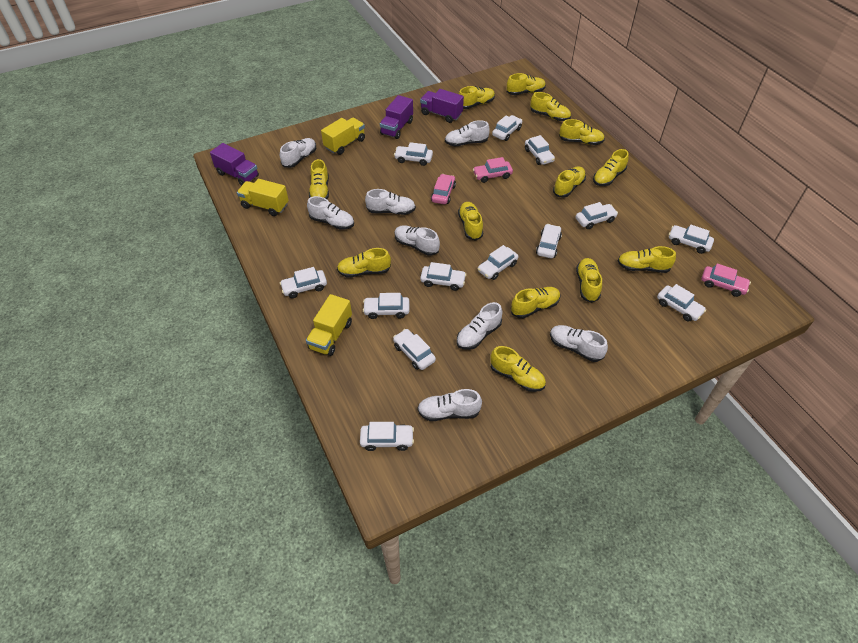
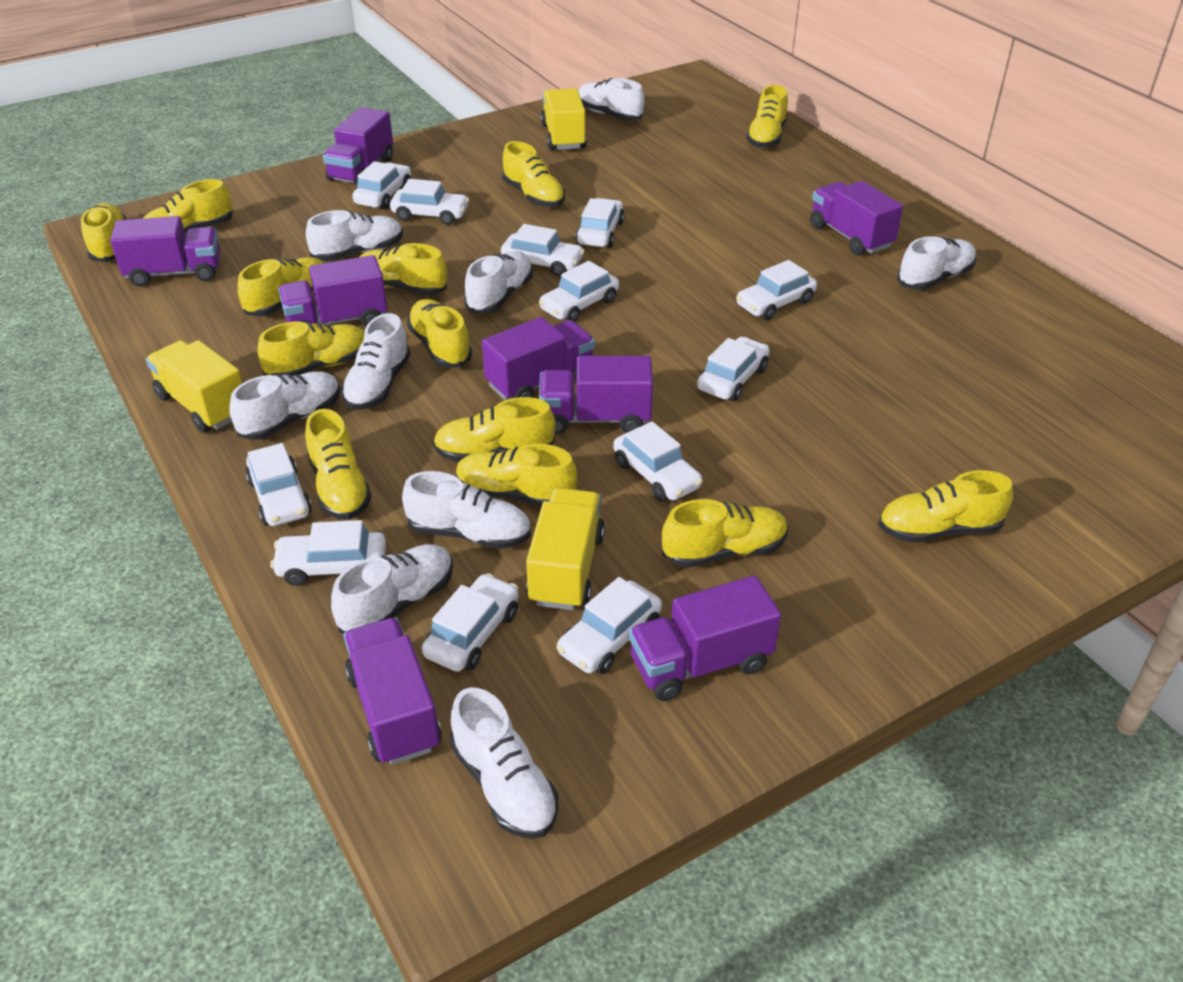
pink car: [431,174,456,204] [473,157,513,183] [702,264,751,297] = 3 -> none = 0
purple truck: [210,143,259,186] [380,95,413,139] [420,89,464,123] = 3 -> [110,216,220,287] [278,255,387,326] [323,107,393,185] [344,618,442,765] [482,317,595,400] [539,356,653,434] [629,576,781,701] [810,181,903,256] = 8
white car: [280,267,327,298] [360,422,414,451] [363,293,410,319] [393,329,436,370] [394,142,433,166] [420,262,466,291] [478,245,518,280] [492,115,522,141] [525,135,555,165] [536,224,562,258] [576,202,618,229] [657,284,706,322] [669,225,714,254] = 13 -> [245,443,312,526] [270,520,386,586] [352,161,411,209] [390,179,469,225] [422,573,519,672] [501,224,585,276] [539,261,619,322] [556,577,662,674] [576,198,624,248] [613,421,703,502] [697,337,769,401] [736,260,817,320] = 12
white shoe: [280,138,316,168] [307,196,354,230] [365,189,416,215] [394,225,440,256] [417,389,482,421] [445,120,490,147] [456,302,503,350] [550,325,608,362] = 8 -> [229,371,341,440] [306,210,403,261] [331,544,453,634] [341,313,411,410] [402,471,531,549] [450,687,558,839] [464,251,533,313] [578,78,644,121] [897,236,976,290] = 9

